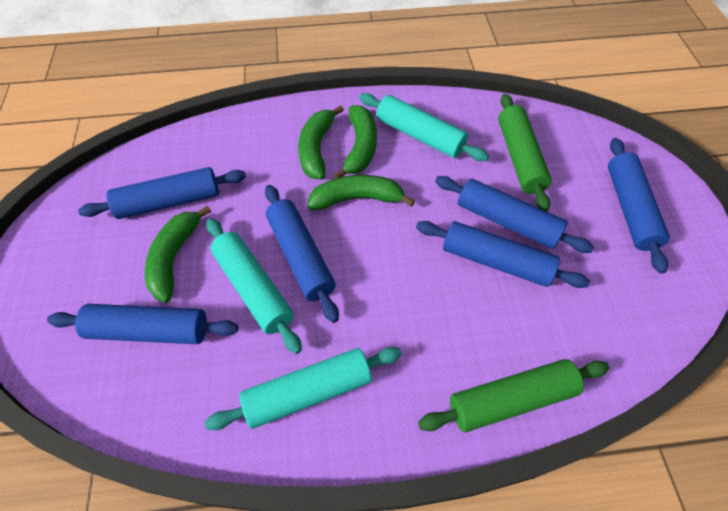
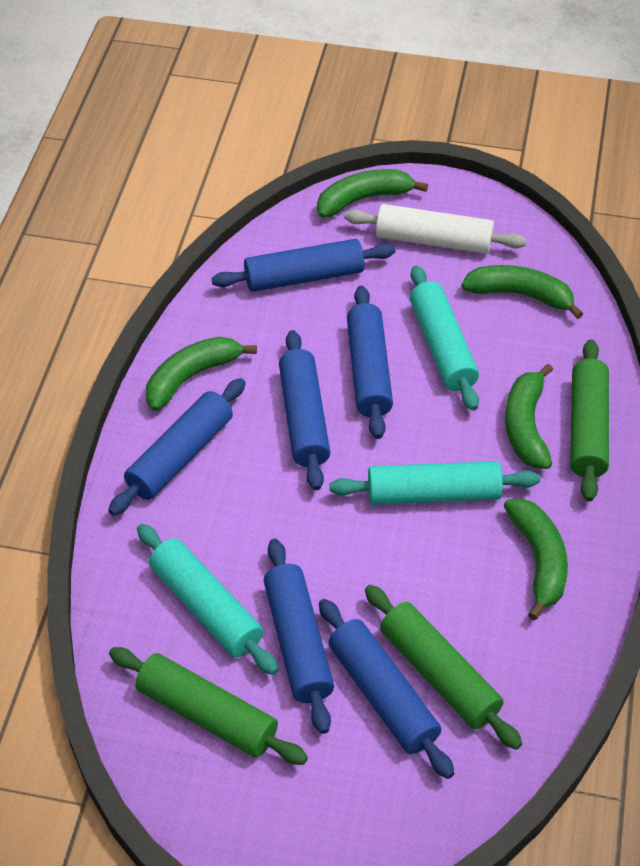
green banana: [145,205,211,303] [298,105,344,180] [307,175,415,210] [334,105,377,179] = 4 -> [146,337,257,411] [317,169,428,218] [461,265,583,319] [504,498,568,620] [505,364,553,469] = 5
green rolling pin: [418,359,610,432] [498,94,552,212] = 2 -> [109,647,308,765] [365,585,522,750] [570,339,609,501] = 3
white rolling pin: none = 0 -> [344,204,527,254] = 1

